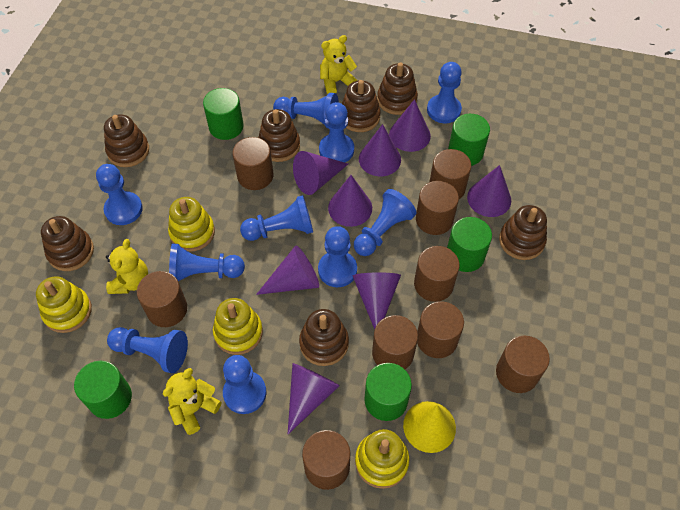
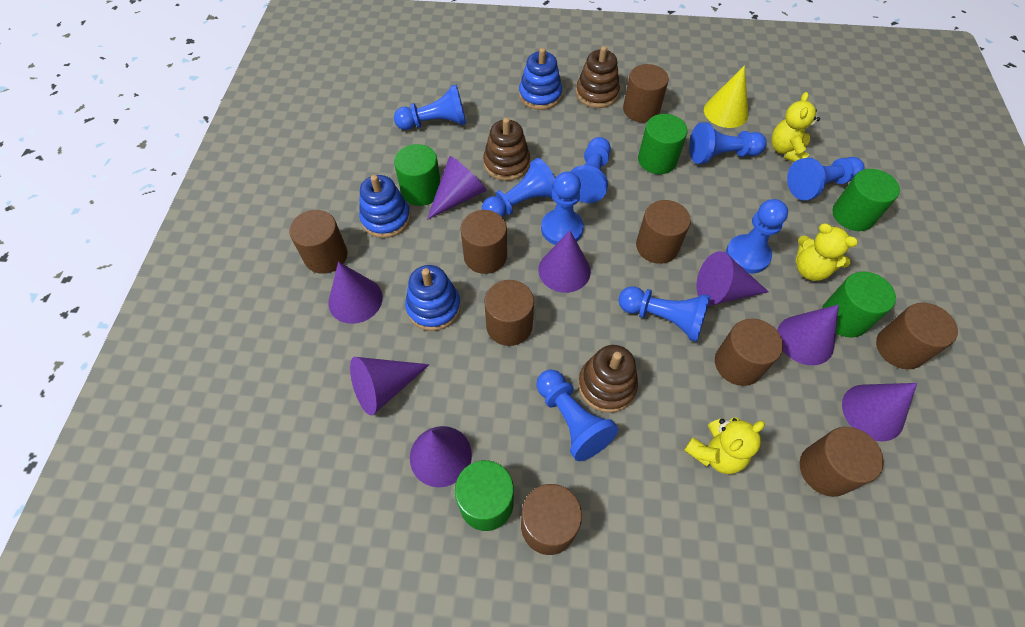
blue pawn: [96,164,143,225] [107,327,188,373] [169,244,245,282] [223,355,267,414] [240,195,313,241] [273,93,339,128] [318,226,357,287] [319,102,354,162] [354,189,416,256] [427,62,462,123] = 10 -> [394,84,466,130] [482,158,555,218] [536,369,618,461] [541,171,584,245] [570,137,611,203] [618,286,710,342] [689,122,767,164] [726,199,788,273] [787,157,865,201] = 9
blue stacking toy: none = 0 -> [359,175,411,238] [405,265,461,331] [519,48,562,110] = 3
brown stacking toy: [41,216,94,271] [104,114,149,167] [258,109,300,162] [299,309,349,366] [342,80,380,132] [377,62,418,115] [499,205,547,260] = 7 -> [483,118,530,181] [576,46,620,108] [578,345,638,413] = 3
yellow stacking toy: [36,276,92,333] [168,197,215,252] [213,298,263,355] [355,429,409,489] = 4 -> none = 0

